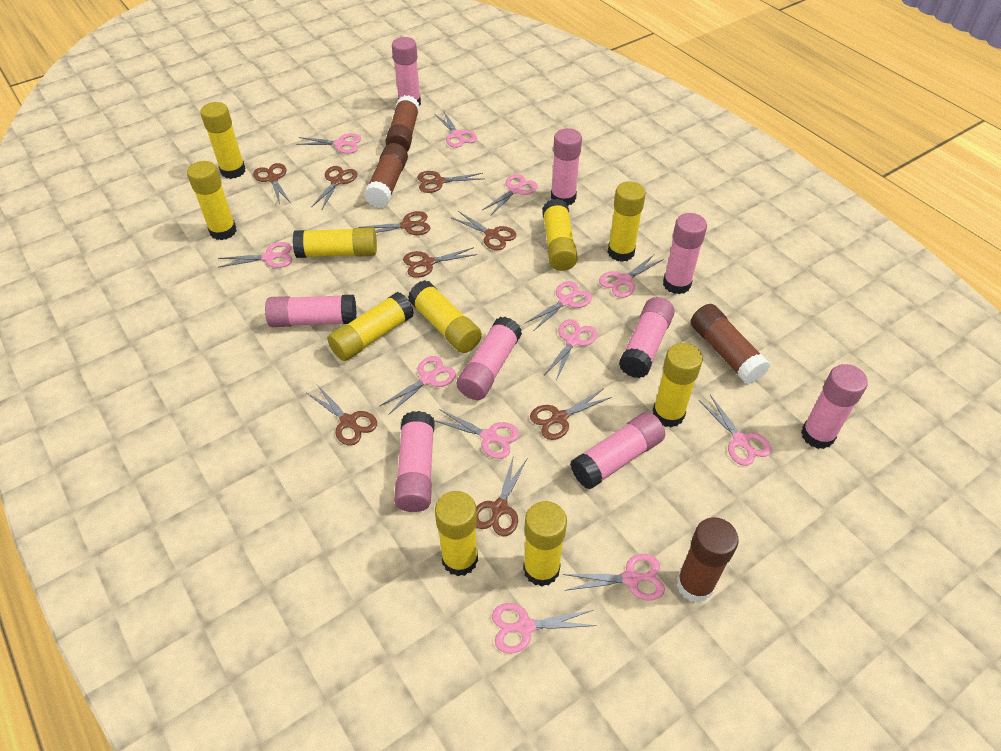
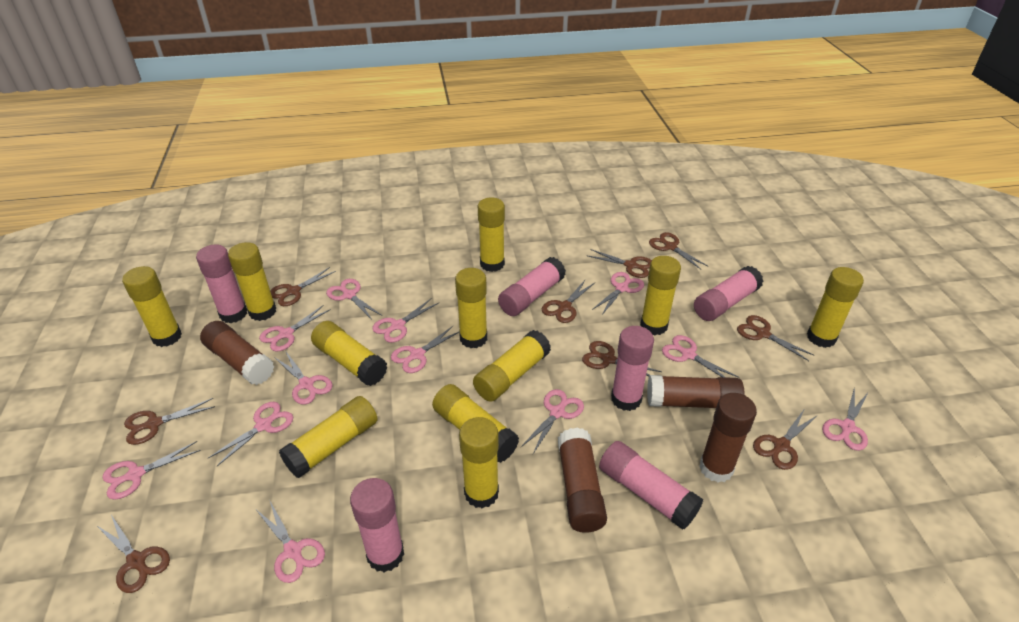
pink glue stick: [265,295,357,327] [392,37,421,105] [394,411,435,512] [457,317,522,400] [551,128,582,206] [570,412,665,490] [619,297,675,378] [663,213,707,295] [801,364,868,449] = 9 -> [196,244,247,323] [350,478,404,572] [498,257,566,316] [599,441,703,530] [611,326,654,411] [694,266,763,321] = 6
yellow glue stick: [187,161,237,240] [200,102,246,179] [293,227,377,258] [327,292,414,361] [408,280,482,353] [435,491,478,576] [523,501,567,587] [542,198,578,271] [608,181,646,262] [653,343,703,428] = 10 -> [122,266,182,347] [228,242,276,321] [279,396,378,478] [311,321,388,386] [432,384,519,463] [455,268,487,348] [459,417,499,509] [473,330,551,402] [478,198,505,272] [640,256,681,335] [807,267,864,348] = 11

